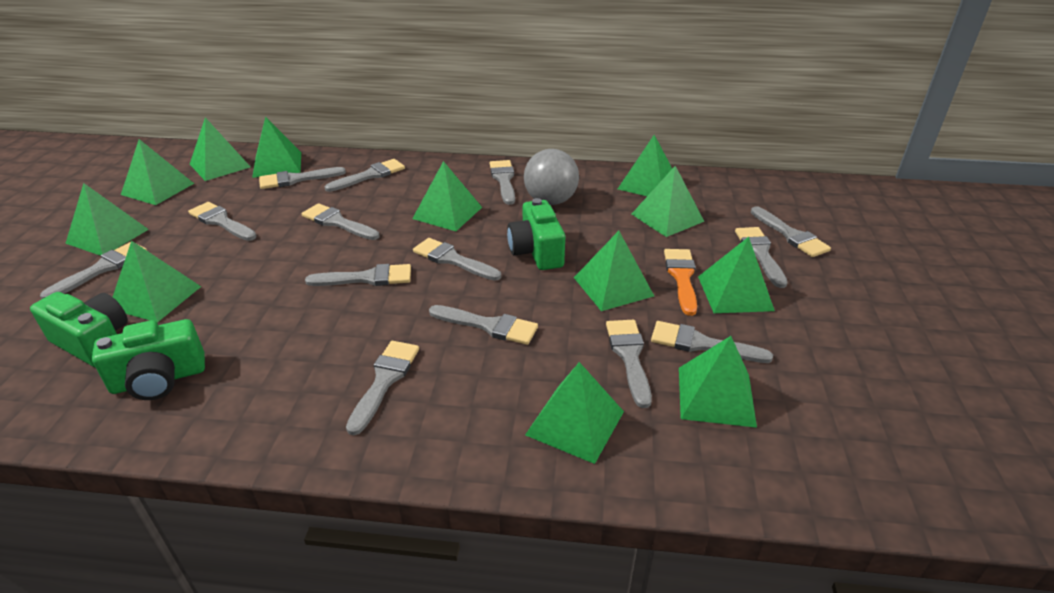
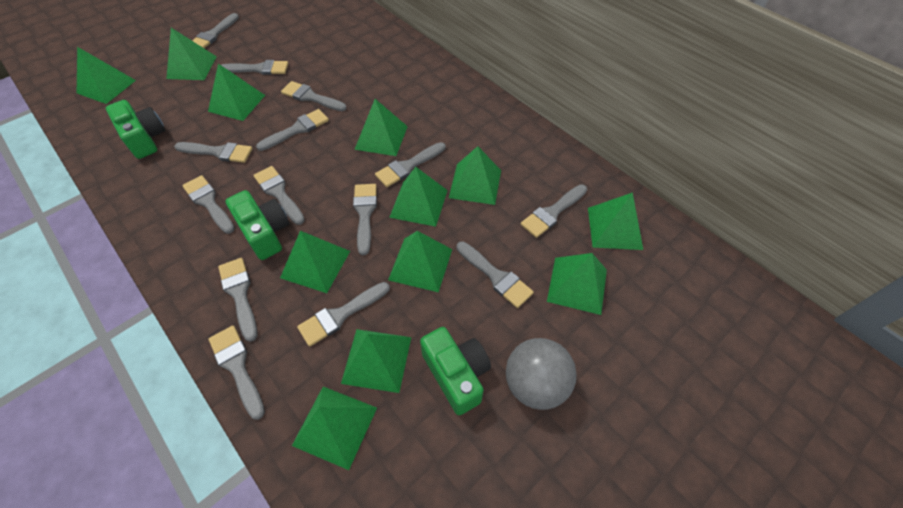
orange brush: [664,249,697,316] = 1 -> none = 0

